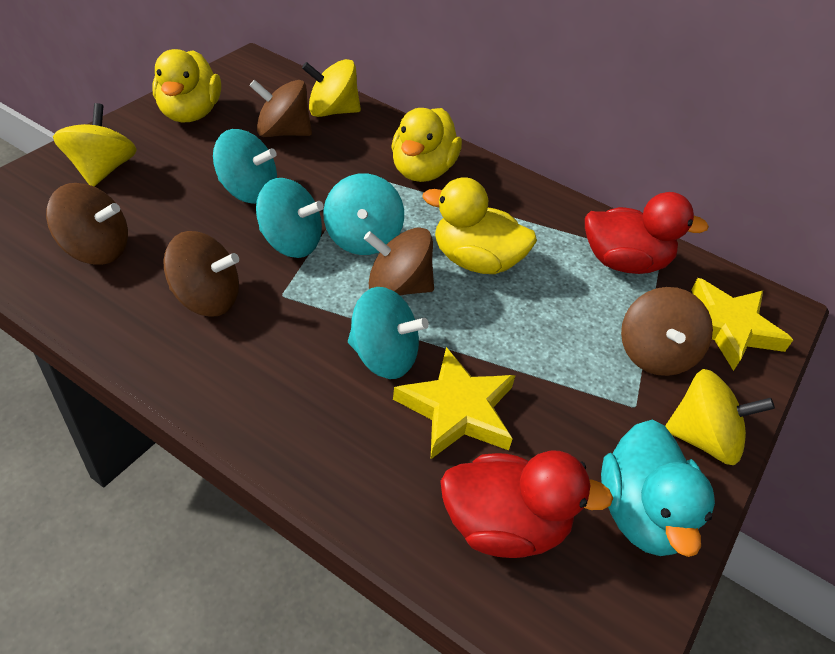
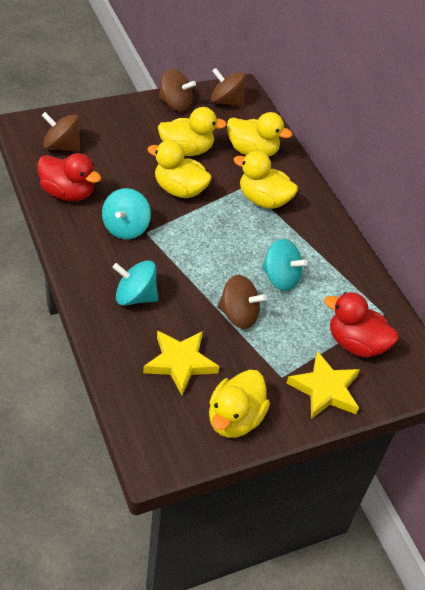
brown spinning top: [46,183,128,265] [163,231,239,317] [249,79,312,137] [364,227,434,296] [621,287,713,376] = 5 -> [41,112,81,152] [159,69,196,112] [211,68,246,107] [217,275,267,329] = 4
turquoise duck: [601,420,715,557] = 1 -> none = 0
turquoise spinning top: [213,129,277,204] [256,178,324,258] [323,173,404,255] [348,287,429,379] = 4 -> [102,188,151,239] [113,260,158,306] [262,239,308,291] = 3
yellow duck: [152,49,221,122] [391,108,462,182] [423,177,537,274] = 3 -> [147,140,212,198] [158,107,227,156] [209,369,270,438] [227,112,292,157] [233,151,298,209] = 5
yellow spinning top: [53,103,137,187] [302,59,361,117] [665,369,775,465] = 3 -> none = 0

